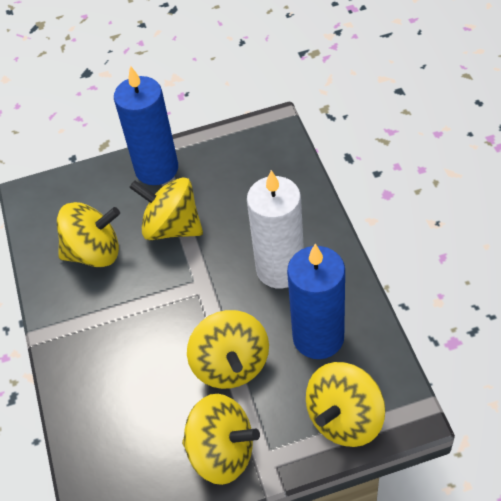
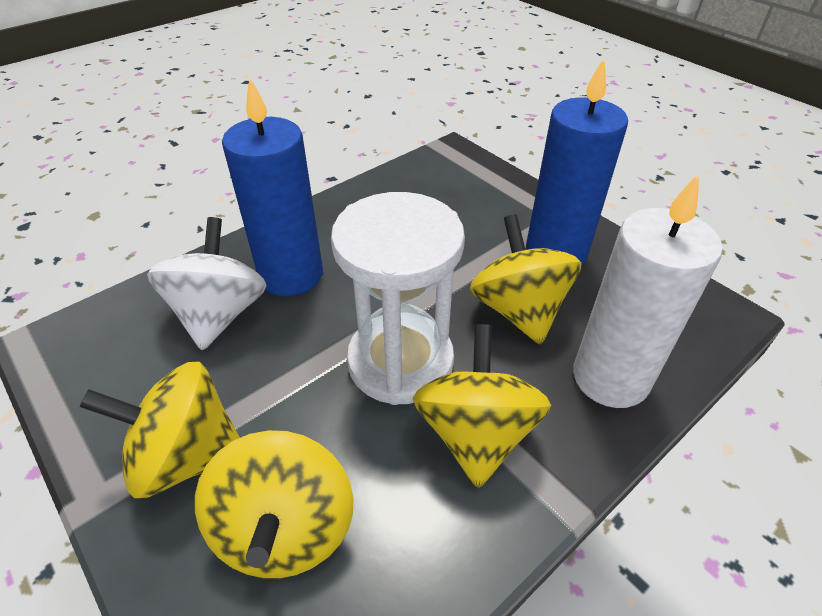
white hourglass: none = 0 -> [331,192,465,405] = 1
white spinning top: none = 0 -> [147,217,267,350] = 1
yellow spinning top: [57,202,120,267] [129,177,203,240] [182,394,260,485] [187,310,269,389] [306,362,386,447] = 5 -> [79,362,240,498] [195,430,354,578] [413,324,551,488] [470,214,582,345] = 4

